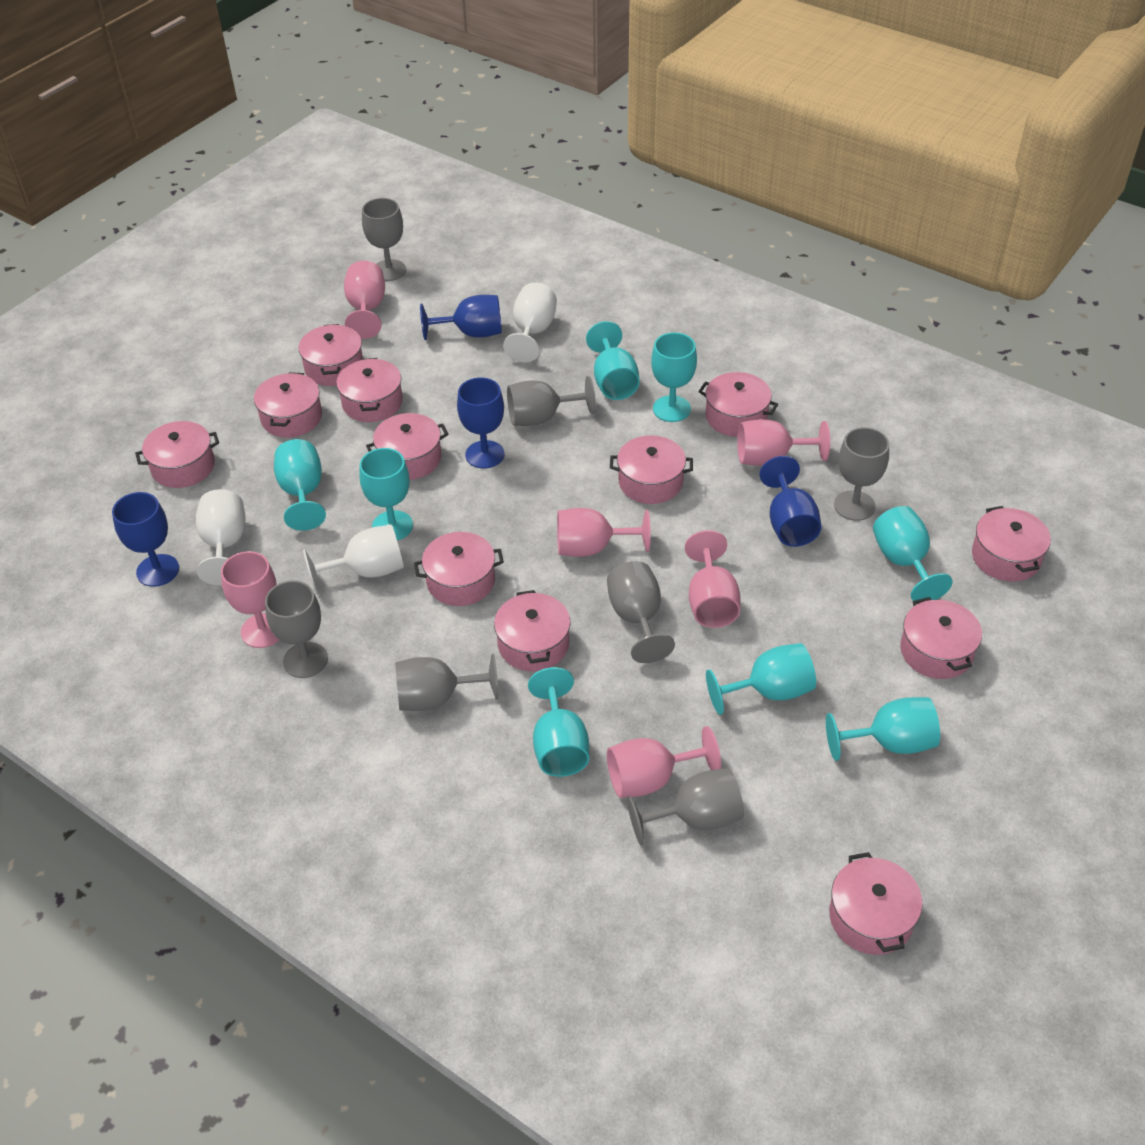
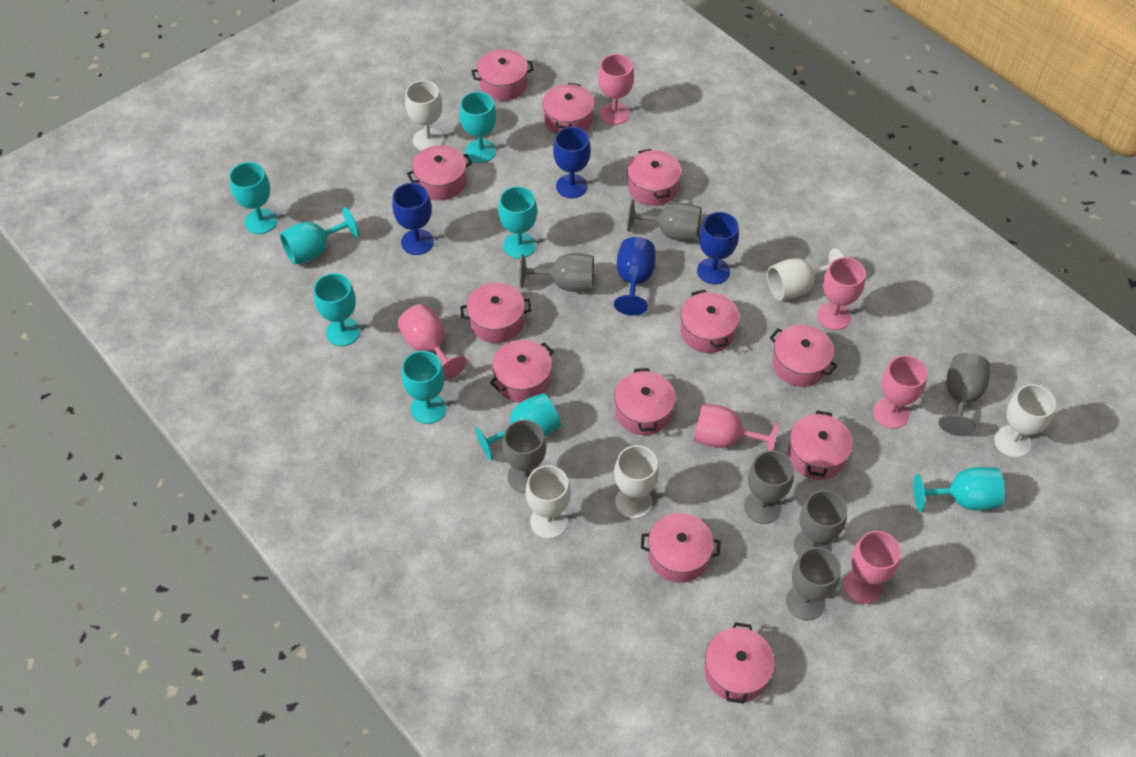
white goblet: [196,489,245,585] [303,525,404,591] [503,283,557,362] = 3 -> [405,80,444,151] [526,465,571,539] [614,445,659,519] [767,248,844,300] [994,384,1056,458] = 5

